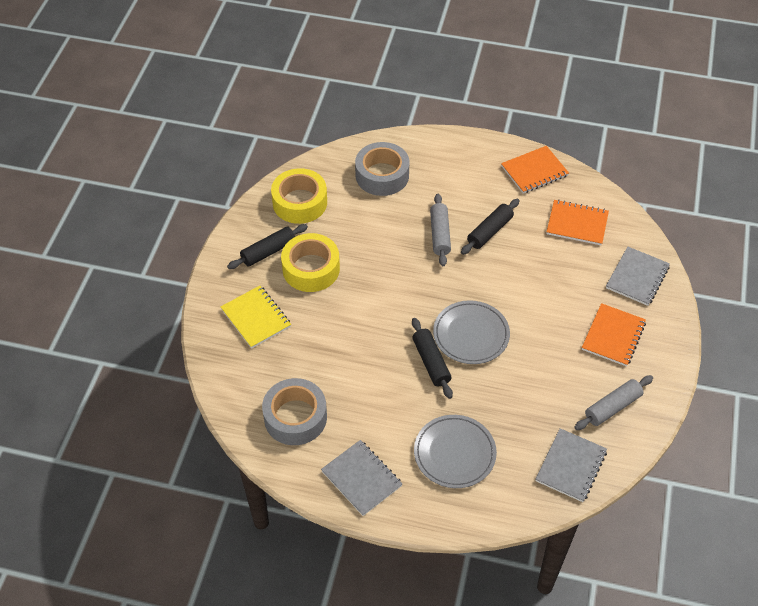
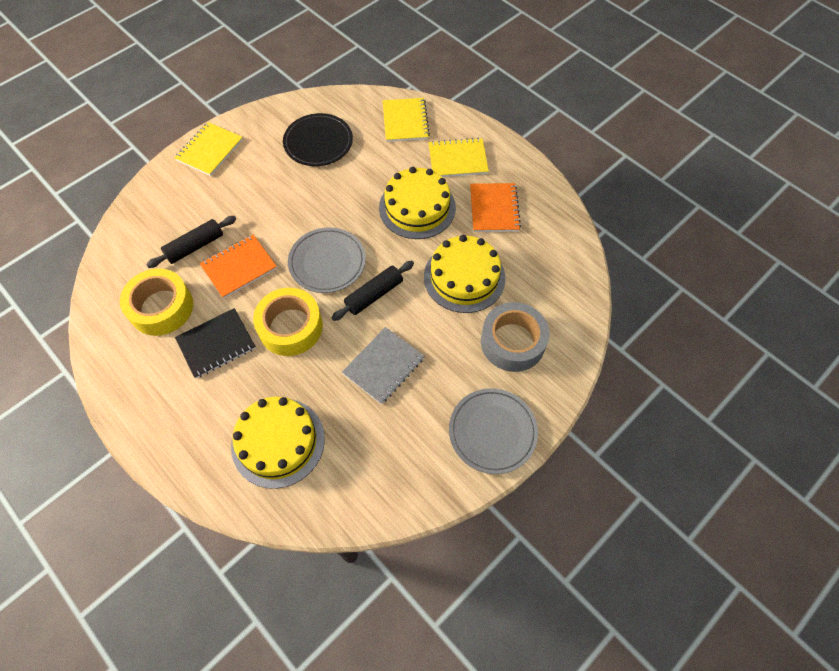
black notebook: none = 0 -> [175,308,256,378] = 1
black plate: none = 0 -> [283,113,353,166] = 1
black rolling pin: [227,224,308,269] [412,318,453,399] [461,199,520,255] = 3 -> [146,216,236,268] [331,261,414,321] = 2
grey notebook: [321,440,402,516] [535,428,607,502] [606,247,670,306] = 3 -> [342,327,424,404] = 1
grey rolling pin: [430,194,451,266] [574,375,653,430] = 2 -> none = 0
grey tape: [262,378,327,445] [355,142,410,196] = 2 -> [481,302,550,372] = 1
orange notebook: [501,146,569,194] [547,200,609,245] [582,303,646,366] = 3 -> [200,235,277,299] [470,183,521,232] = 2
yellow cake: none = 0 -> [231,397,325,489] [379,167,456,239] [424,235,505,313] = 3
yellow notebook: [221,286,291,349] = 1 -> [175,122,243,176] [383,98,430,142] [428,138,489,177] = 3

